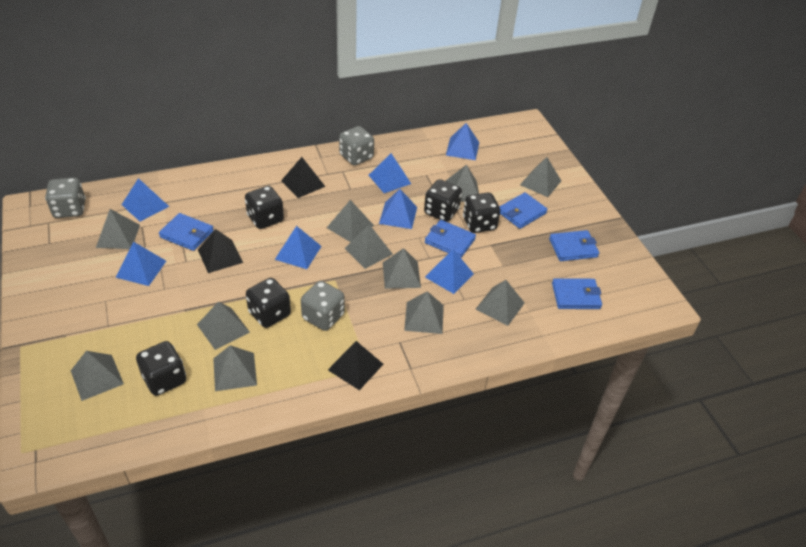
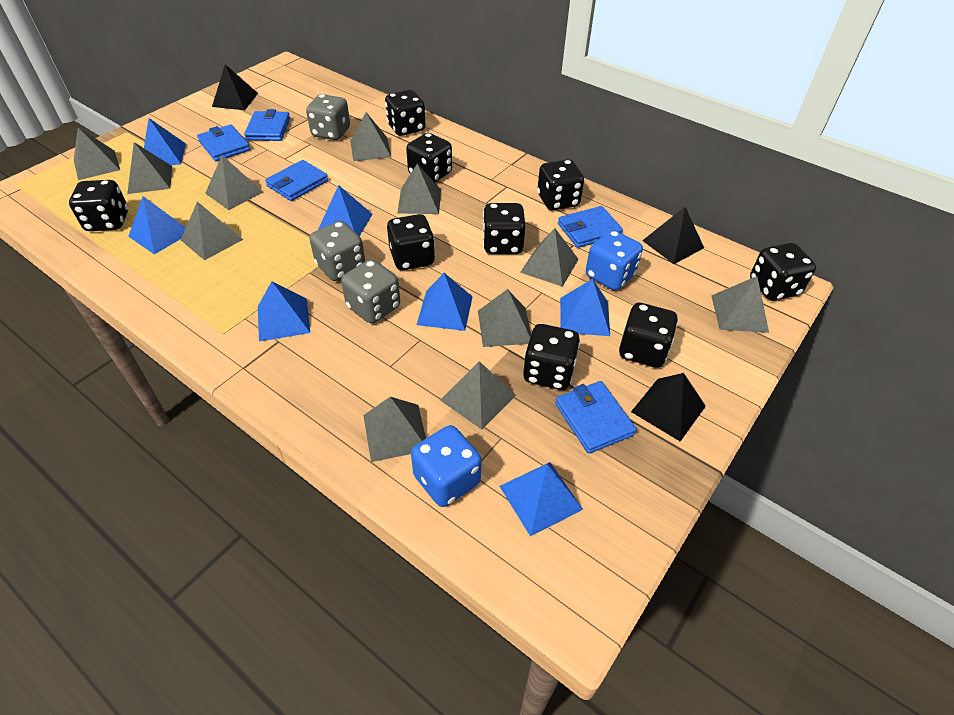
black dice: [136,341,186,396] [245,186,284,229] [246,278,291,328] [424,179,462,222] [463,193,500,233] = 5 -> [69,180,128,231] [385,90,426,136] [387,214,435,270] [406,133,452,182] [482,203,525,254] [523,324,580,390] [537,159,584,210] [619,303,678,368] [750,243,816,301] = 9
blue dice: none = 0 -> [411,425,482,507] [586,230,643,290] = 2

